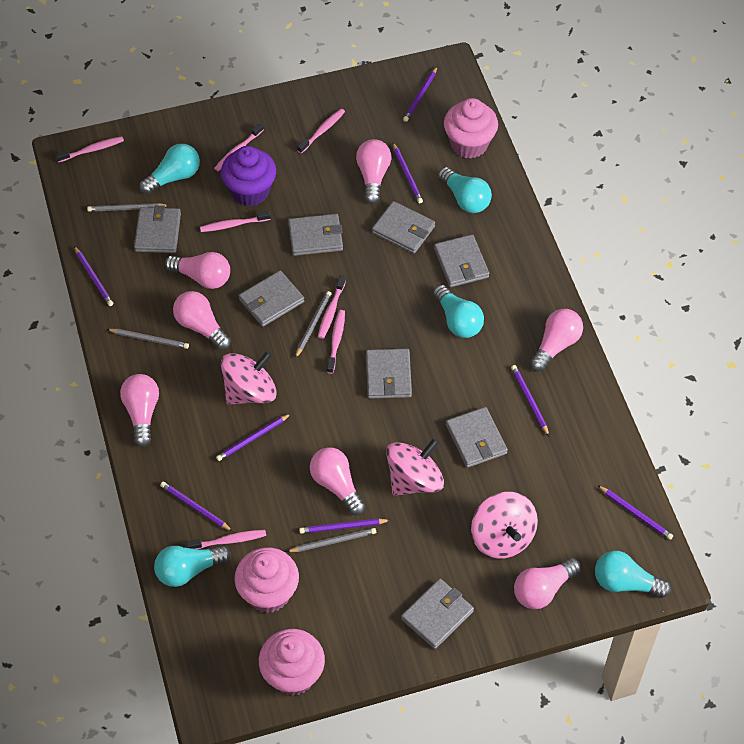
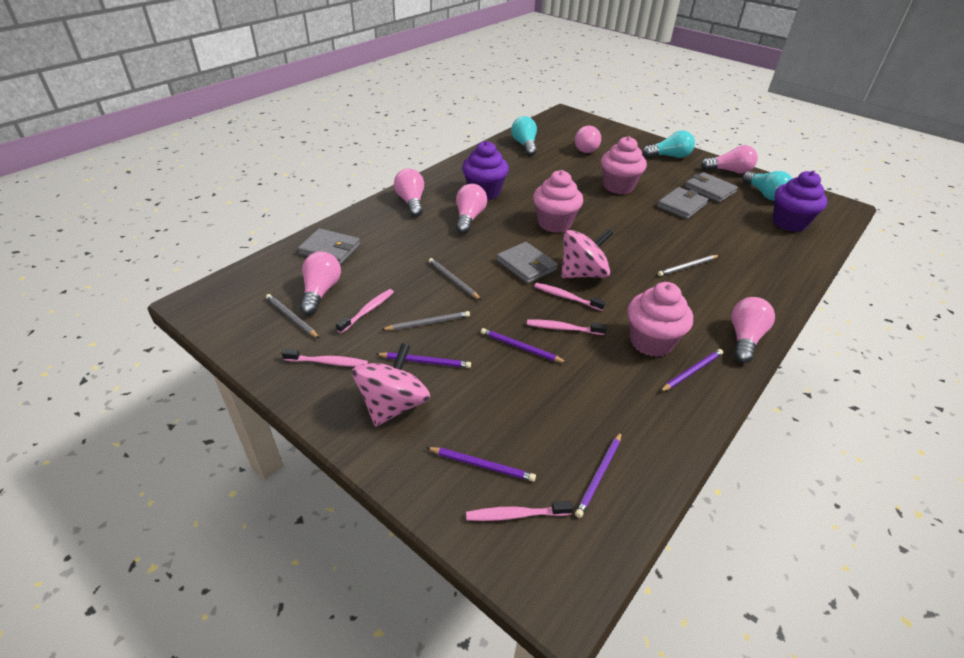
grey wallet: [134,205,181,253] [239,270,304,327] [288,214,343,256] [366,349,412,399] [372,201,435,254] [401,579,474,649] [434,234,489,287] [446,407,508,468] = 8 -> [298,228,360,265] [497,242,558,284] [657,187,708,219] [685,172,738,202] = 4
pink light bulb: [120,374,159,447] [165,252,230,289] [173,291,231,350] [310,447,365,515] [356,139,391,204] [514,558,581,609] [530,309,583,372] = 7 -> [300,251,341,315] [394,169,424,217] [456,184,487,234] [575,126,601,153] [701,145,758,174] [731,297,775,363] = 6
pink spinning top: [221,351,277,405] [386,438,444,496] [471,492,538,559] = 3 -> [352,343,430,427] [561,228,613,278] = 2
pink toothbrush: [56,136,124,163] [186,530,266,549] [200,211,271,232] [214,123,264,171] [297,109,345,154] [318,275,346,339] [327,310,345,374] = 7 -> [281,349,368,367] [336,289,394,333] [466,501,573,521] [527,320,606,335] [534,283,606,311] = 5
purple cupcake: [221,146,276,206] = 1 -> [462,141,509,200] [773,171,828,232] = 2
purple pencil: [74,246,113,306] [160,482,232,531] [216,414,291,461] [299,518,390,534] [393,143,423,203] [403,67,437,122] [511,365,549,436] [597,485,673,540] = 8 -> [376,352,471,368] [426,447,536,482] [481,328,567,363] [575,432,622,518] [660,349,723,392] = 5
turquoise light bulb: [139,144,200,194] [154,545,231,587] [433,285,484,338] [438,167,492,213] [595,551,671,598] = 5 -> [511,116,537,156] [643,130,695,158] [742,171,792,201] = 3

